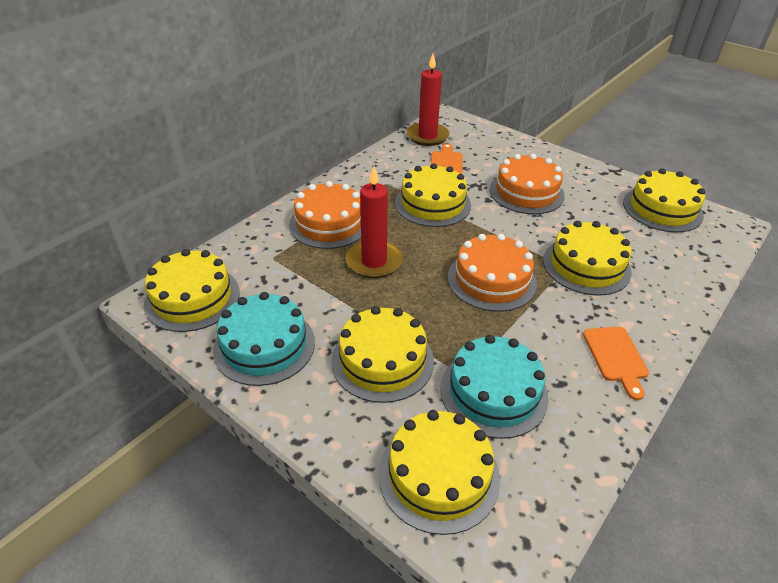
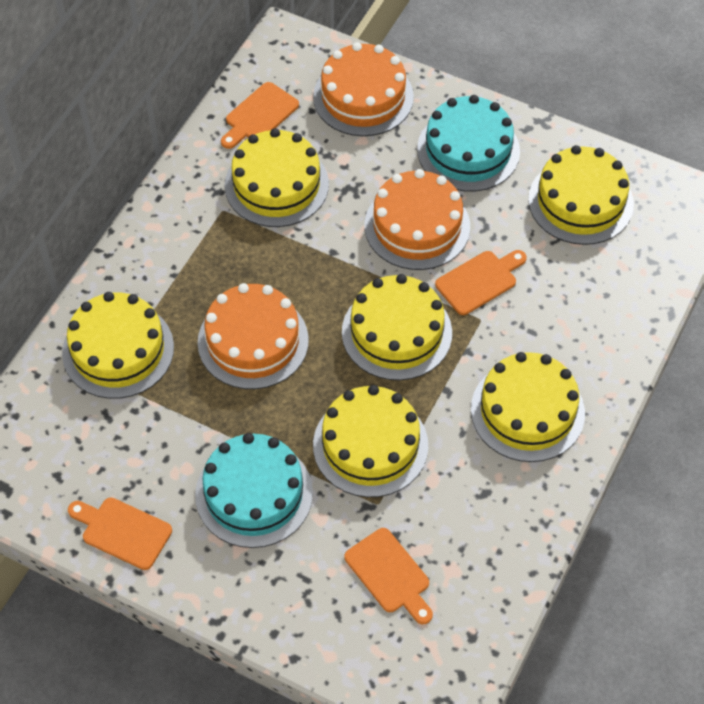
orange cutting board: [431,143,463,174] [583,327,649,400] = 2 -> [68,497,172,570] [221,82,299,149] [344,528,433,624] [435,250,527,315] = 4
red candle: [346,166,403,278] [406,53,449,146] = 2 -> none = 0

